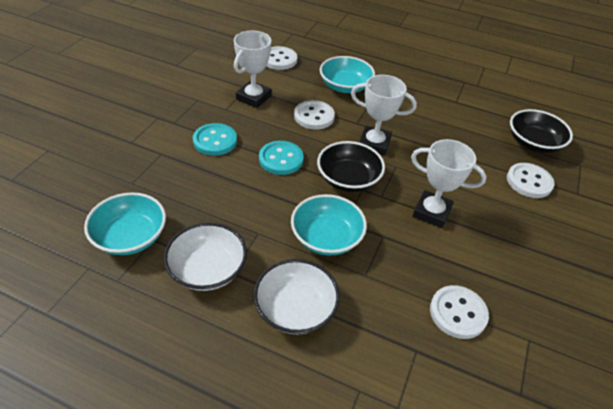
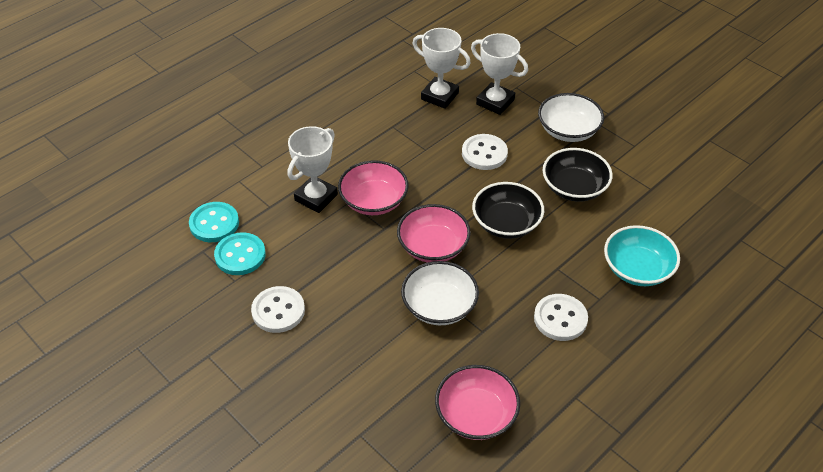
pink bowl: none = 0 -> [338,160,409,215] [397,204,471,263] [435,365,520,440] = 3
turquoise bowl: [84,192,166,255] [291,194,367,256] [320,56,375,93] = 3 -> [604,225,680,286] = 1
white button: [266,46,297,70] [294,100,335,130] [430,285,489,339] [507,163,555,198] = 4 -> [251,286,305,333] [462,134,508,170] [534,294,588,341] = 3

